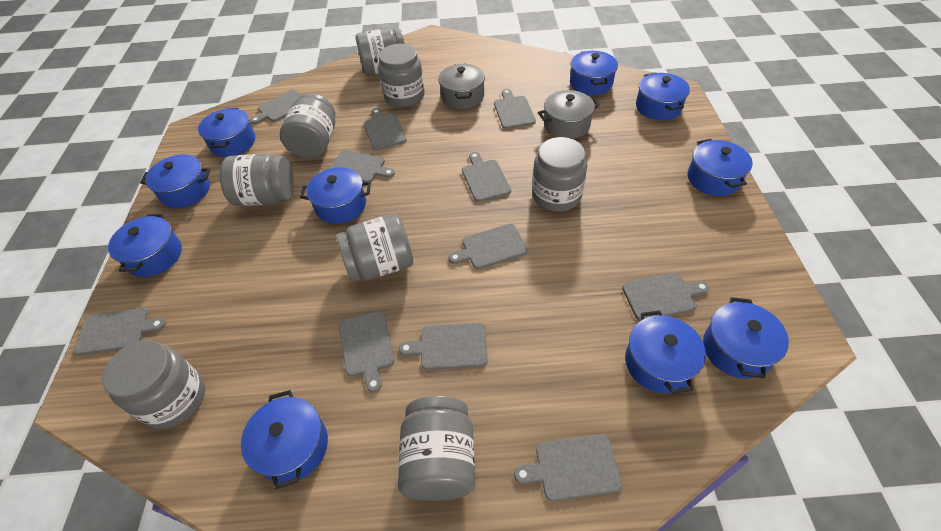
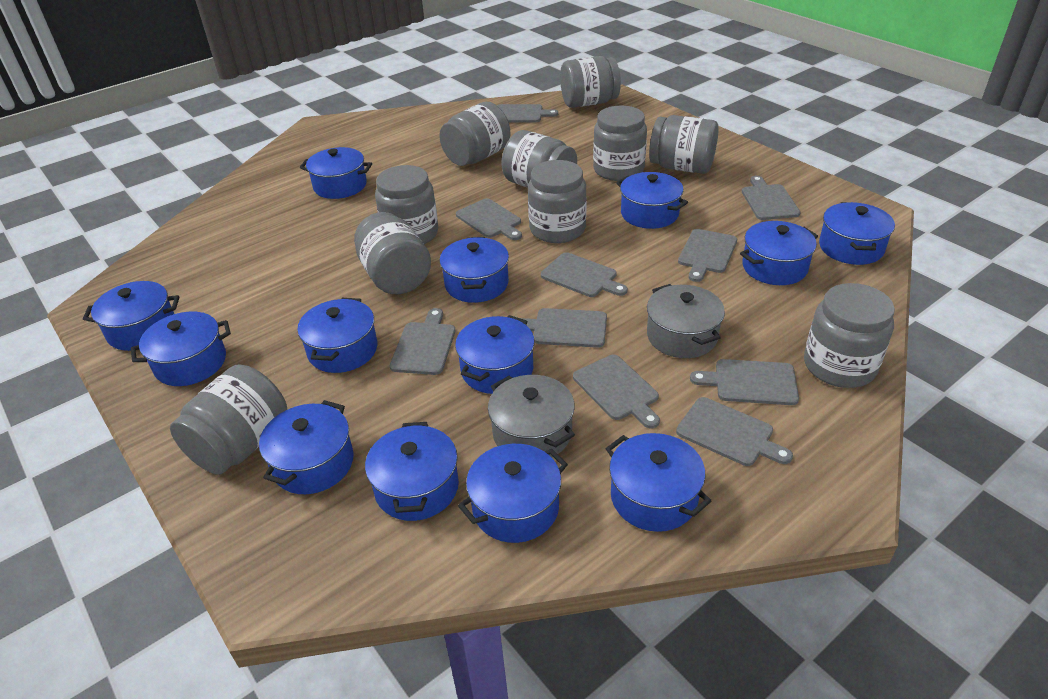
blue pot: [108,214,182,277] [140,155,211,208] [198,108,255,157] [241,390,328,489] [300,167,371,224] [570,51,618,95] [625,310,706,394] [636,73,690,120] [688,139,753,196] [703,297,789,379] = 10 -> [83,281,179,351] [131,312,231,386] [259,400,354,494] [297,298,377,373] [300,147,372,199] [365,422,459,521] [440,237,509,303] [455,315,535,394] [458,444,568,543] [605,433,711,532] [616,172,688,229] [740,221,818,285] [819,202,895,265] = 13
grey cutting board: [74,308,166,355] [250,89,302,124] [328,150,395,182] [339,311,394,393] [364,108,407,150] [399,323,488,370] [449,224,528,269] [462,152,511,202] [494,89,536,129] [514,434,622,501] [622,273,709,321] = 11 -> [390,308,456,375] [456,198,522,240] [497,104,558,122] [520,308,607,348] [541,252,628,297] [573,355,660,428] [676,397,793,466] [678,229,737,282] [690,359,799,405] [742,176,801,220] = 10
grey jar: [102,340,205,429] [220,153,294,206] [280,93,335,158] [336,214,413,282] [355,28,405,75] [378,44,425,107] [398,396,475,501] [532,137,588,212] = 8 -> [170,365,287,474] [354,212,431,294] [375,165,438,244] [439,102,511,166] [501,130,577,188] [528,160,587,243] [560,56,621,108] [593,105,647,181] [649,115,719,174] [804,283,895,388] = 10

